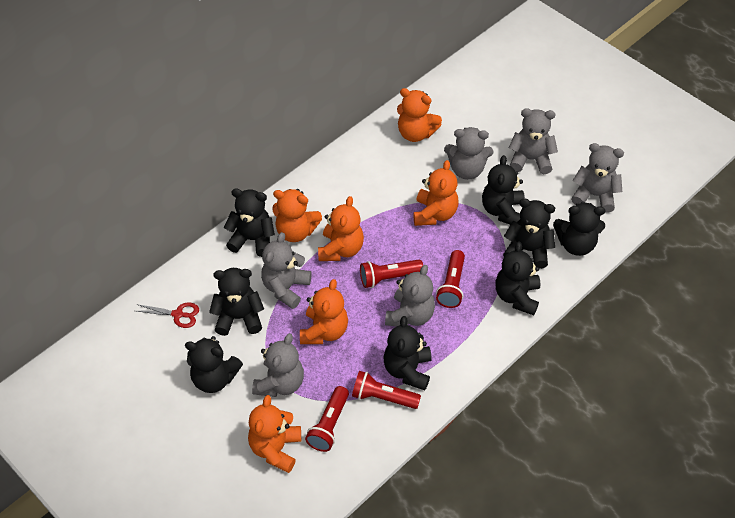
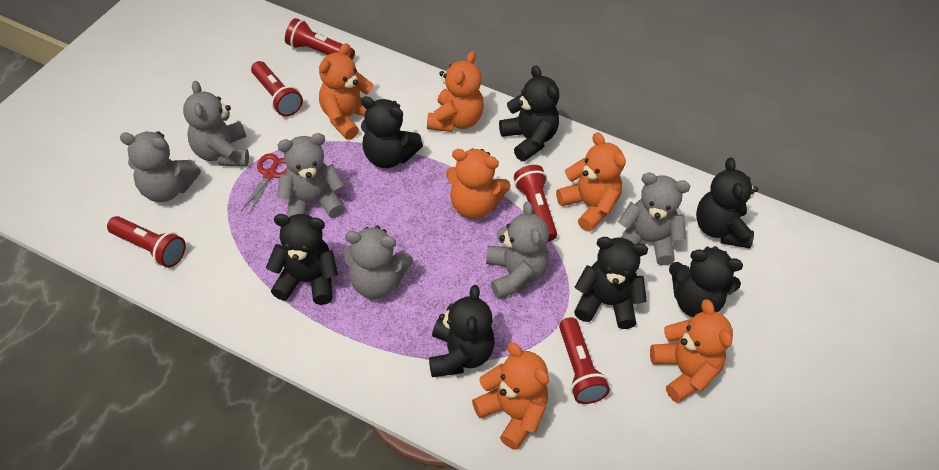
black teddy bear: [185,336,243,393] [209,268,264,336] [224,189,275,257] [383,316,432,390] [482,155,525,225] [495,242,540,315] [503,198,555,269] [553,202,605,256] = 8 -> [266,214,338,305] [361,96,423,168] [429,285,495,377] [499,65,559,161] [574,237,648,329] [669,246,743,317] [696,158,758,249] = 7
red flashlight: [305,386,349,452] [352,371,421,409] [360,260,423,288] [436,250,465,308] = 4 -> [107,216,186,268] [251,61,303,117] [285,18,355,60] [514,165,557,242] [559,317,610,404] = 5

